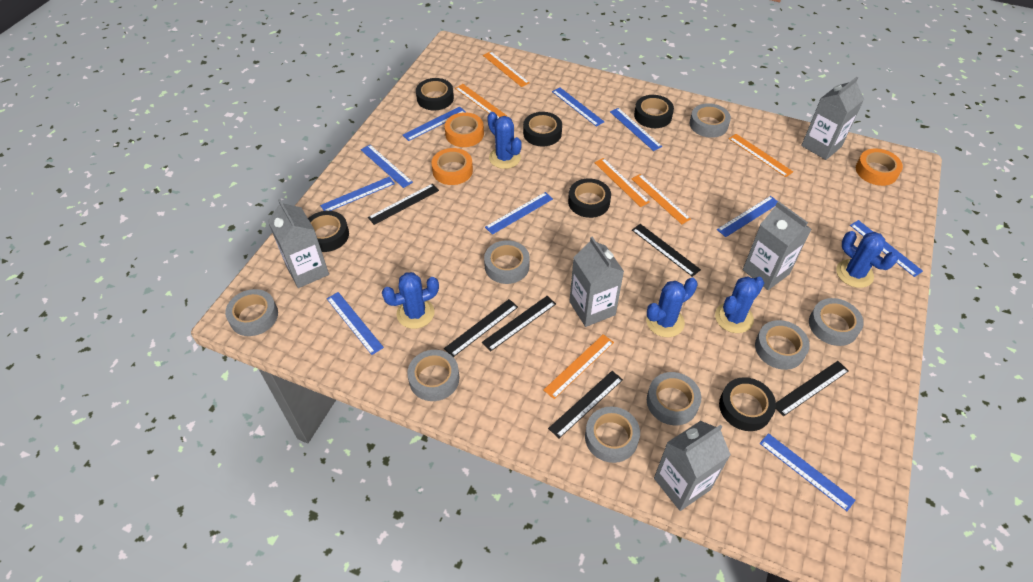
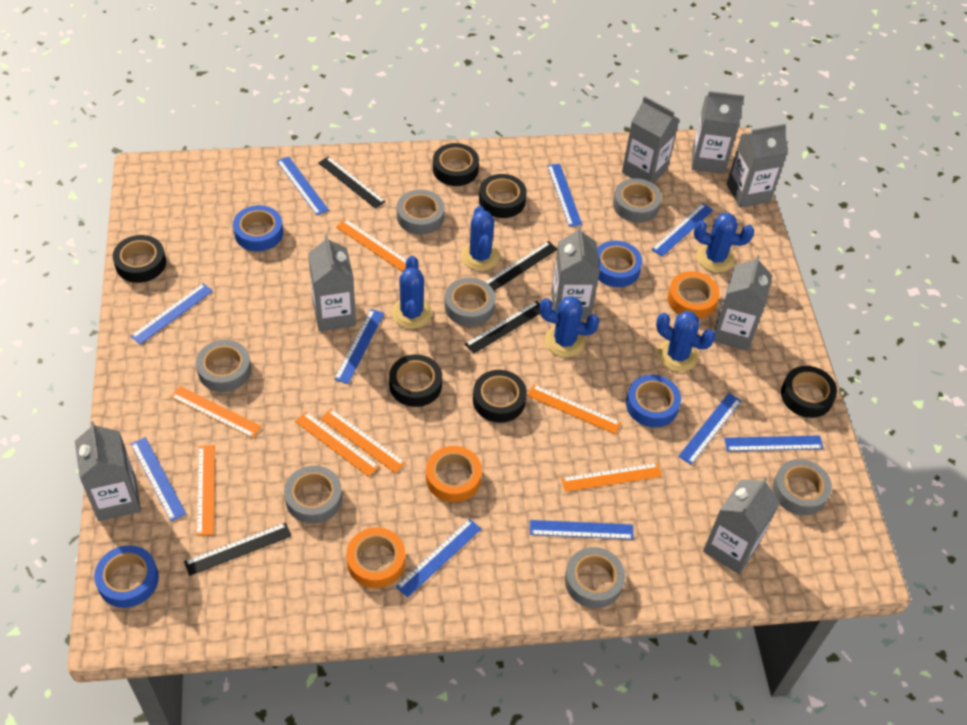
black ruler: [368,184,439,225] [444,299,518,357] [482,296,556,352] [548,371,623,438] [632,224,701,277] [776,361,849,416] = 6 -> [184,522,291,576] [318,156,386,209] [465,301,540,354] [485,241,557,291] = 4
blue tape: none = 0 -> [94,545,159,608] [233,205,283,251] [597,241,642,287] [626,375,681,427] = 4
grey carton: [268,199,329,288] [569,237,624,327] [654,421,731,511] [743,201,811,290] [801,77,864,160] = 5 -> [75,421,141,521] [308,235,356,332] [551,226,600,319] [622,96,679,184] [692,91,744,174] [703,477,780,574] [714,255,773,351] [727,124,788,208] = 8
grey tape: [225,289,278,336] [407,350,459,401] [484,240,530,284] [585,407,640,463] [647,372,701,425] [690,103,731,138] [755,320,810,370] [809,298,864,346] = 8 -> [196,340,251,392] [284,466,342,524] [397,189,445,235] [445,278,495,326] [565,547,625,608] [613,178,662,222] [772,459,832,515] = 7
orange ruler: [455,84,507,118] [483,51,530,87] [544,334,614,399] [594,158,650,207] [631,174,691,224] [729,134,793,177] = 6 -> [170,386,261,438] [197,445,215,536] [295,412,380,477] [320,409,406,473] [336,219,406,271] [527,384,621,434] [561,463,662,492] = 7

